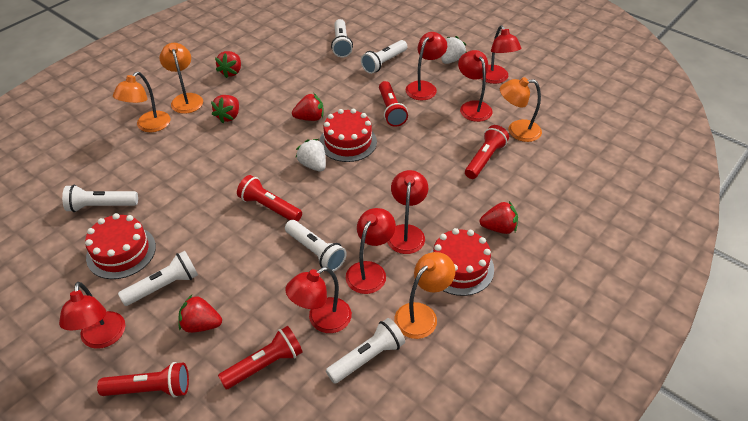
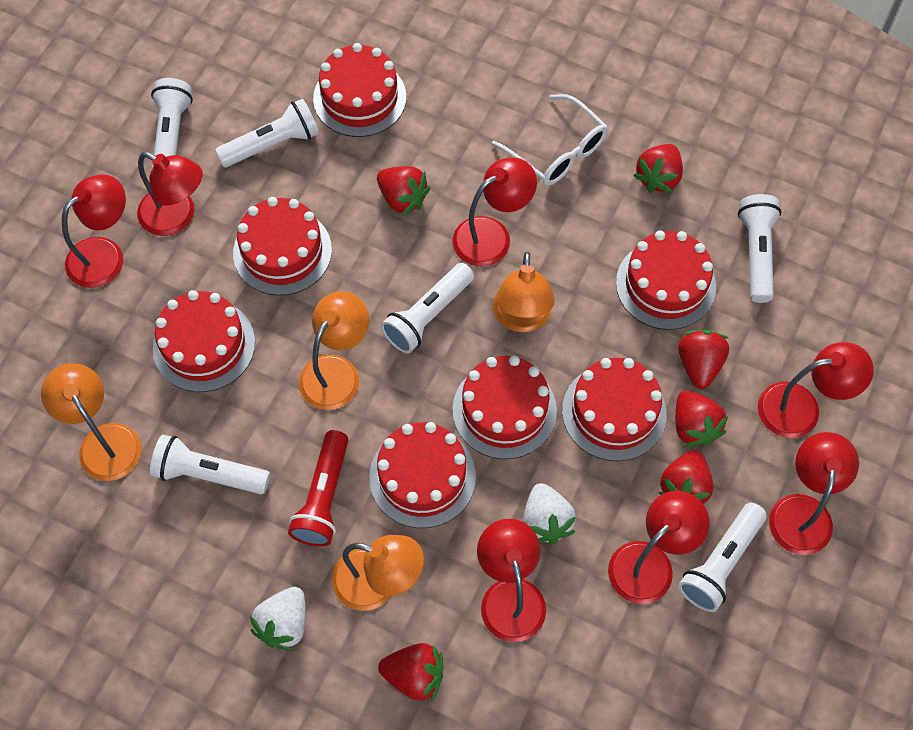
red cake: [85,213,156,279] [319,109,377,162] [430,228,494,296] = 3 -> [153,290,255,392] [233,197,332,296] [313,43,406,137] [369,422,476,528] [452,355,557,459] [562,358,667,461] [616,231,716,330] = 7
red flashlight: [97,362,189,398] [218,326,302,389] [237,175,302,222] [379,81,408,127] [465,125,509,179] = 5 -> [288,430,349,547] = 1
red strawberry: [178,295,222,333] [211,95,239,123] [215,51,241,78] [292,93,323,121] [479,201,518,234] = 5 -> [377,166,430,216] [378,643,443,702] [634,144,683,193] [659,450,713,504] [675,390,728,447] [678,329,729,389] = 6
white glasses: none = 0 -> [492,94,608,186] = 1

